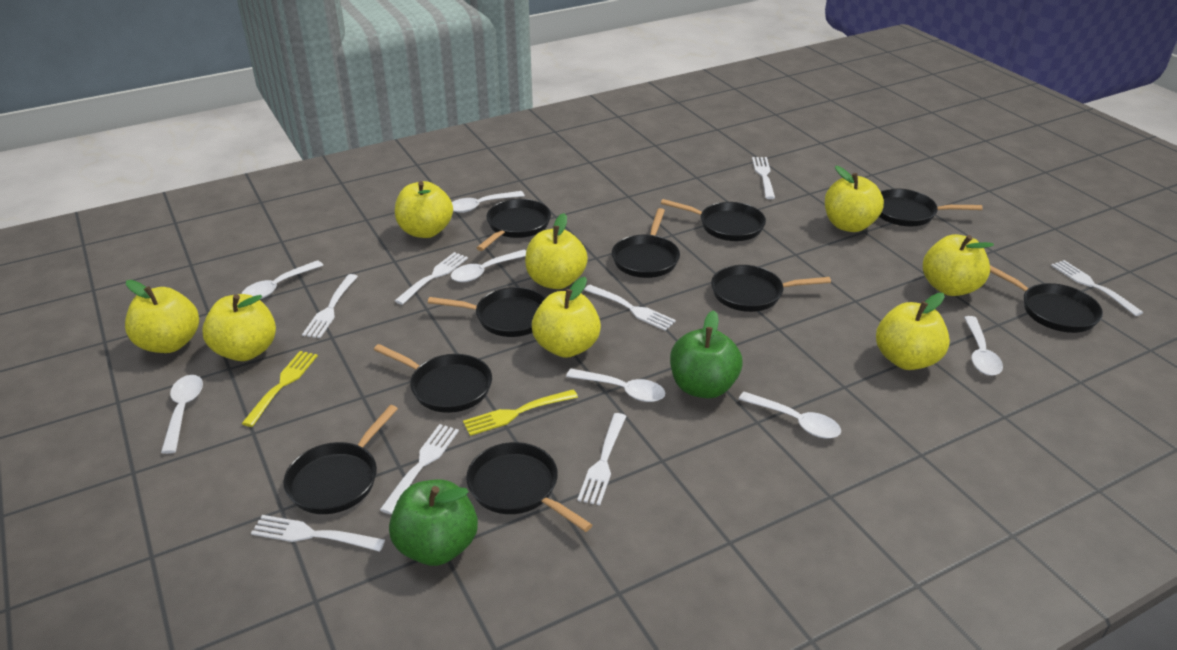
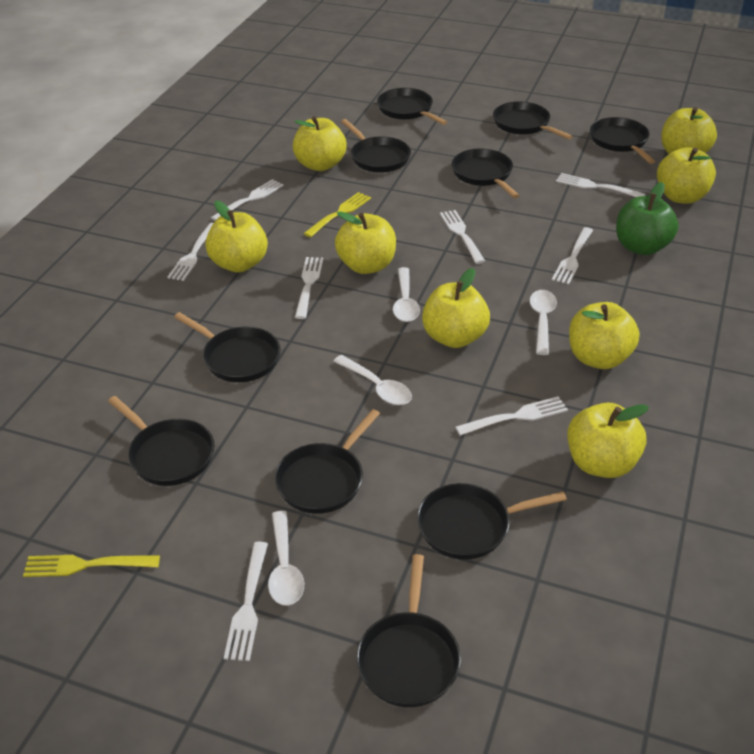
green apple: [389,479,478,566] [670,310,742,398] = 2 -> [616,182,679,255] = 1
white spoon: [161,375,203,454] [242,260,323,299] [451,250,526,282] [452,191,525,213] [566,369,665,402] [739,391,841,438] [964,316,1003,376] = 7 -> [268,511,304,606] [334,355,412,405] [393,267,420,322] [529,290,557,355] = 4

